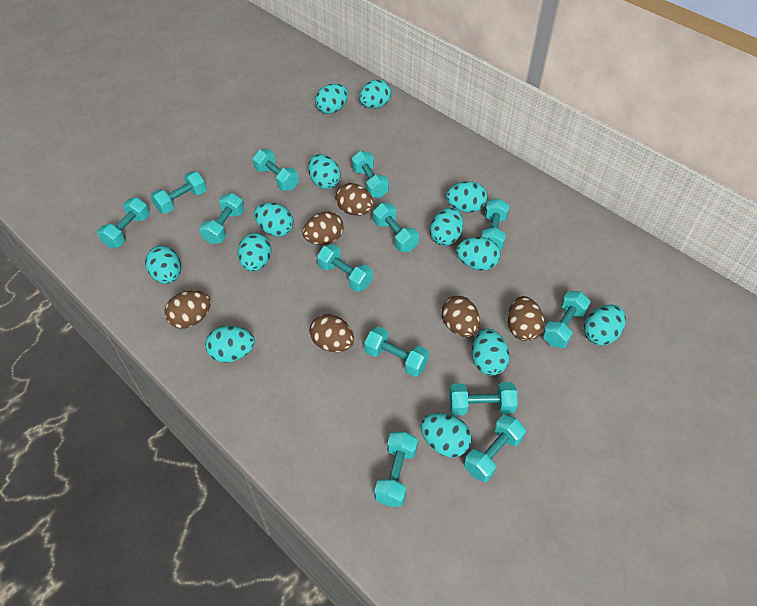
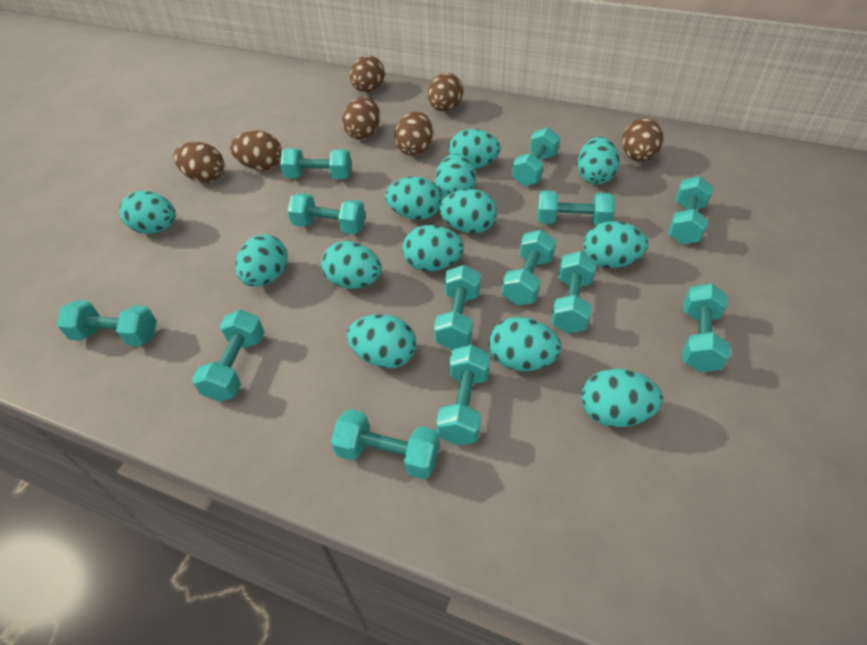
brown egg: [165,290,211,329] [302,212,344,245] [310,314,354,352] [336,183,374,216] [441,296,480,337] [507,296,544,341] = 6 -> [174,142,224,183] [230,130,282,170] [342,97,380,140] [350,55,385,92] [395,111,433,156] [428,73,463,112] [622,118,663,162] = 7

